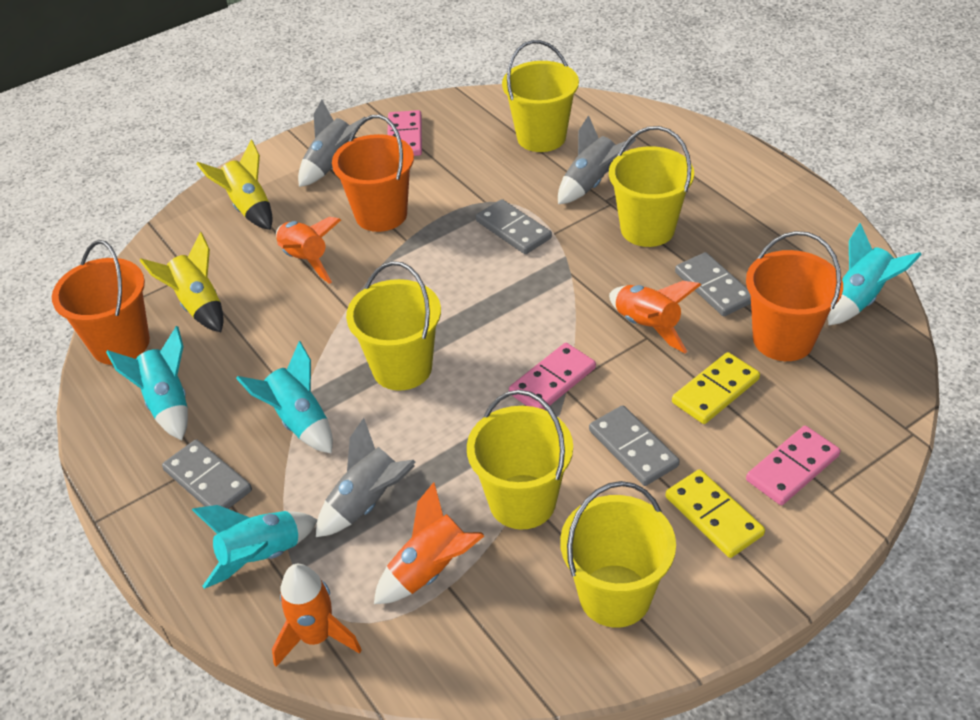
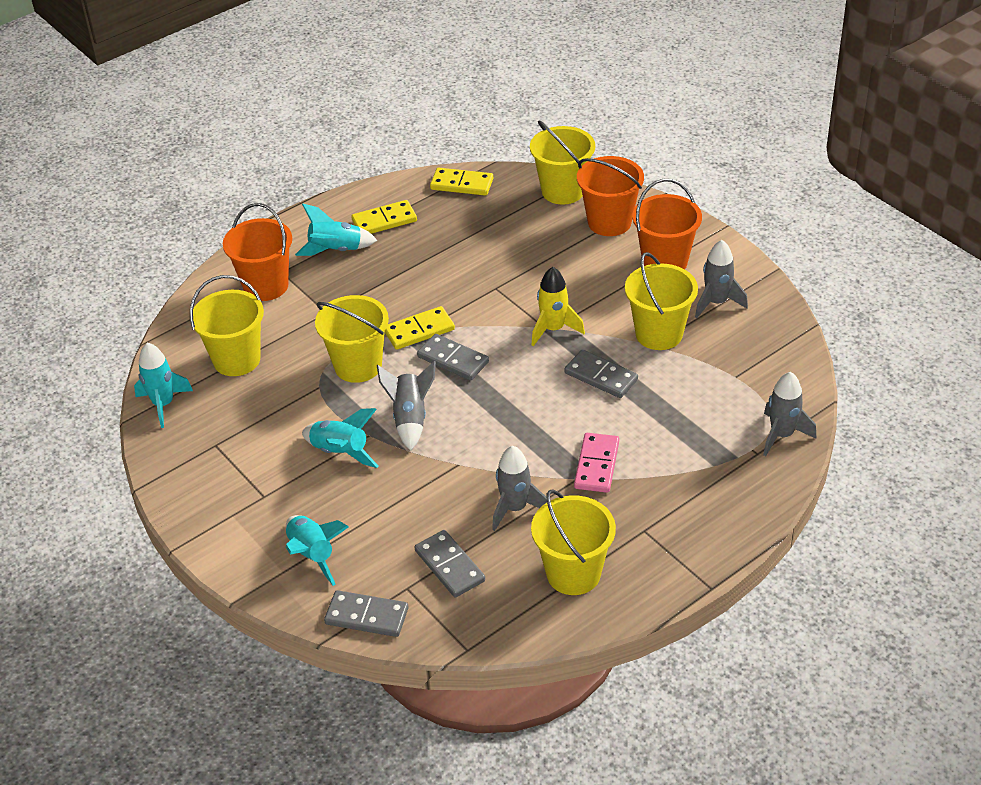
grey rocket: [298,100,365,187] [316,418,415,537] [558,115,636,204] = 3 -> [377,361,436,451] [492,446,547,531] [695,240,748,318] [763,372,817,456] = 4
orange rocket: [272,564,362,667] [276,217,341,284] [374,482,484,604] [609,281,701,353] = 4 -> none = 0
pink domino: [387,110,422,156] [509,343,596,410] [746,426,840,505] = 3 -> [574,433,619,493] = 1
yellow domino: [665,469,765,558] [672,352,760,424] = 2 -> [351,200,417,234] [385,306,455,350] [430,168,493,196] = 3
yellow rocket: [139,232,224,332] [196,140,273,230] = 2 -> [531,267,585,346] = 1

